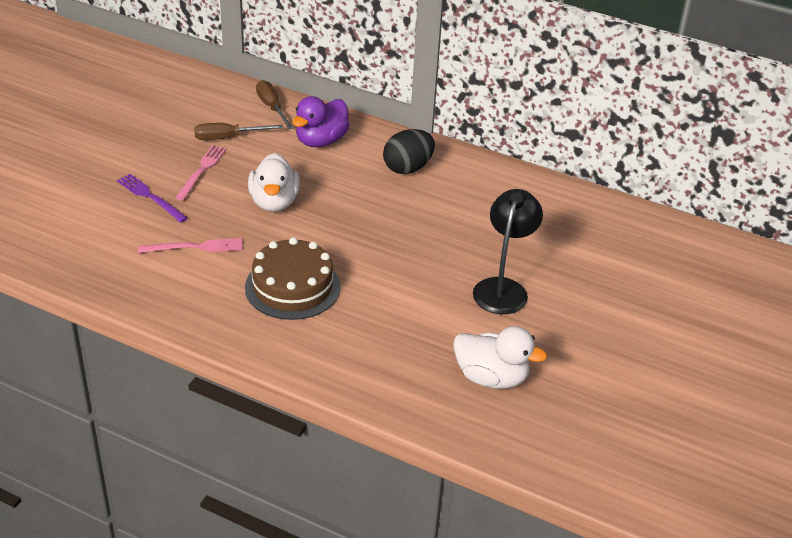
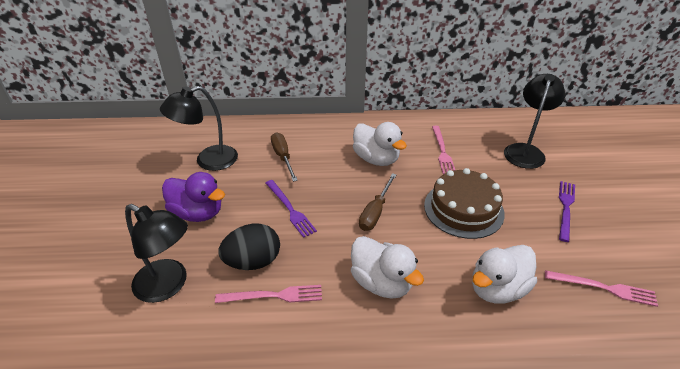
black lamp: [473,189,543,314] = 1 -> [125,204,188,303] [160,86,238,171] [504,74,565,169] = 3
pink fork: [138,238,243,253] [175,145,226,201] = 2 -> [215,285,322,303] [432,126,455,174] [545,270,658,307] = 3
purple fork: [117,174,188,223] = 1 -> [266,180,317,238] [559,181,575,242] = 2
white duck: [248,153,300,212] [453,326,547,389] = 2 -> [351,236,424,299] [353,122,407,166] [472,245,537,304] = 3

